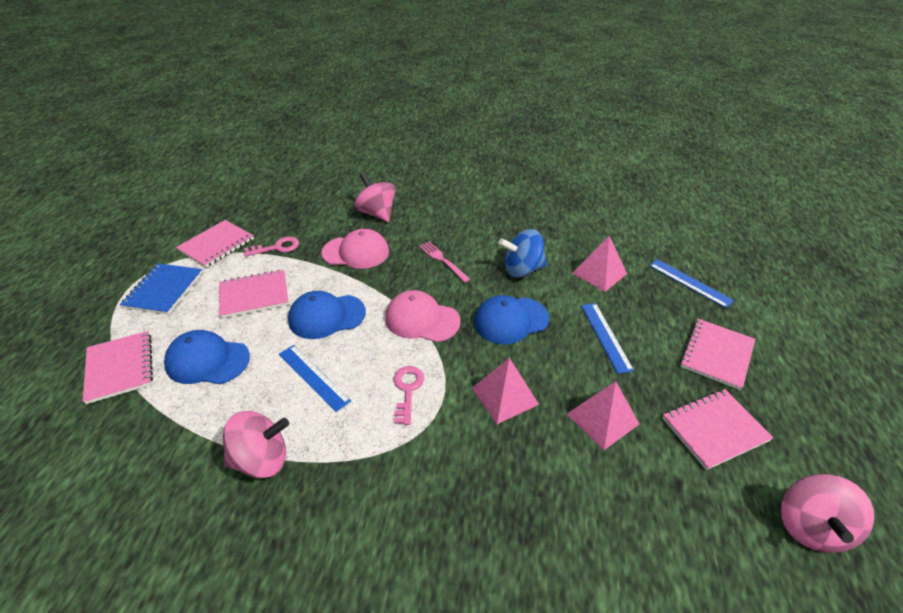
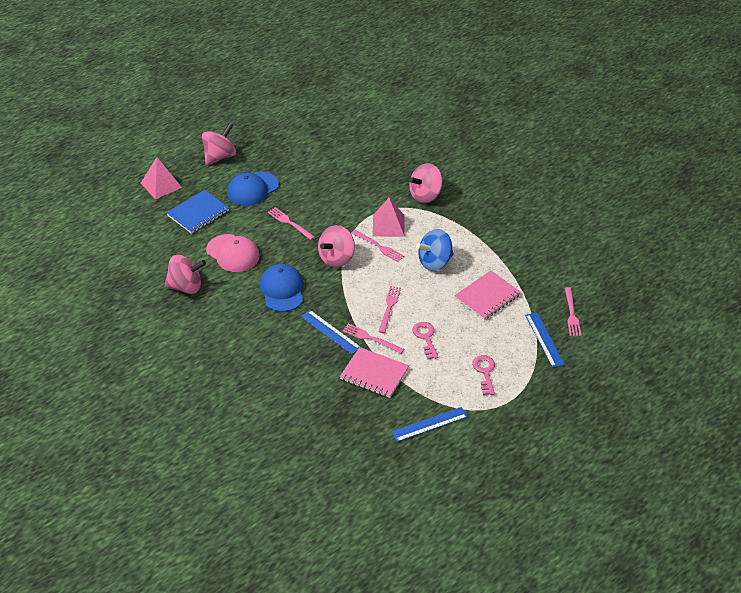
blue cap: [164,330,250,384] [288,291,366,339] [474,295,549,344] = 3 -> [227,172,279,206] [260,264,304,312] = 2
pink cap: [321,229,389,269] [385,290,461,342] = 2 -> [206,234,260,272] = 1
pink fork: [419,242,470,283] = 1 -> [268,207,315,240] [342,323,404,354] [351,230,404,262] [378,286,401,333] [565,287,581,336] = 5
pink notebook: [83,331,153,404] [176,220,254,268] [219,269,289,318] [662,389,773,470] [680,319,755,390] = 5 -> [340,347,409,398] [455,271,521,320] = 2
pink pyramid: [472,358,539,424] [567,381,639,450] [572,236,627,292] = 3 -> [141,157,182,199] [373,198,405,237] = 2
pink spinning top: [223,411,289,478] [354,173,395,222] [781,474,874,553] = 3 -> [164,255,206,294] [202,123,236,165] [318,225,355,268] [409,163,443,203] = 4

